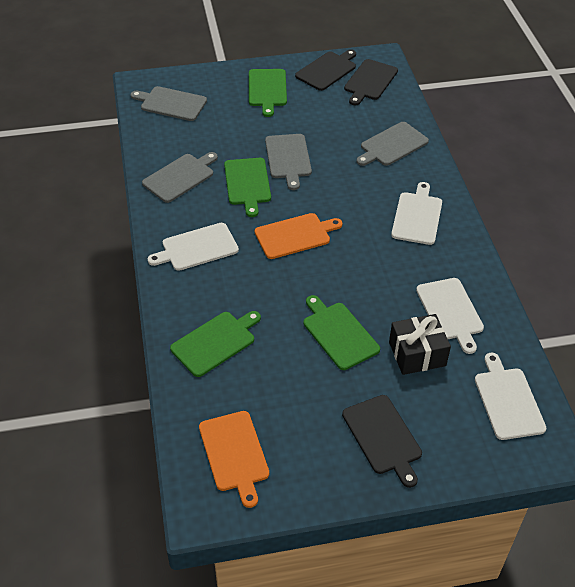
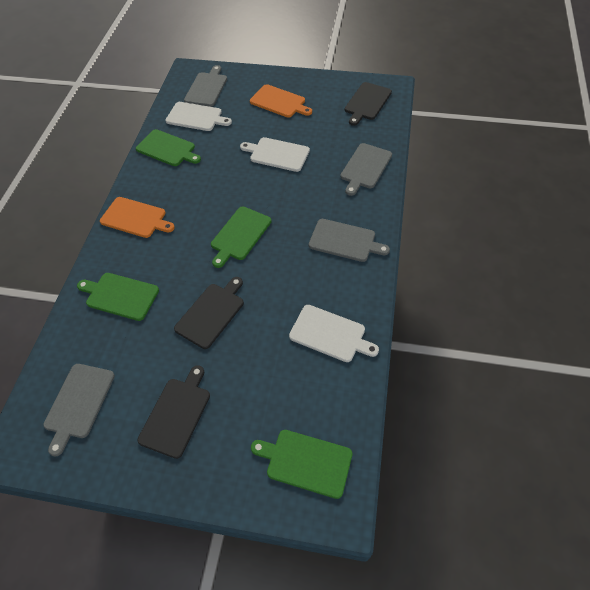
black gift: [389,314,451,375] = 1 -> none = 0
white cutting board: [147,223,239,271] [391,182,442,245] [416,278,484,354] [475,353,546,440] = 4 -> [165,102,232,131] [240,137,310,172] [289,305,379,362] = 3

